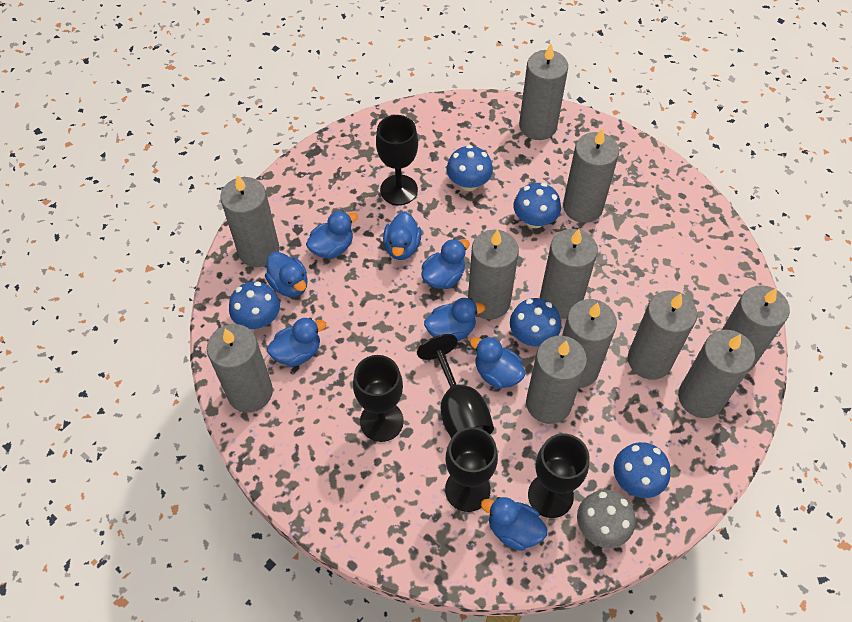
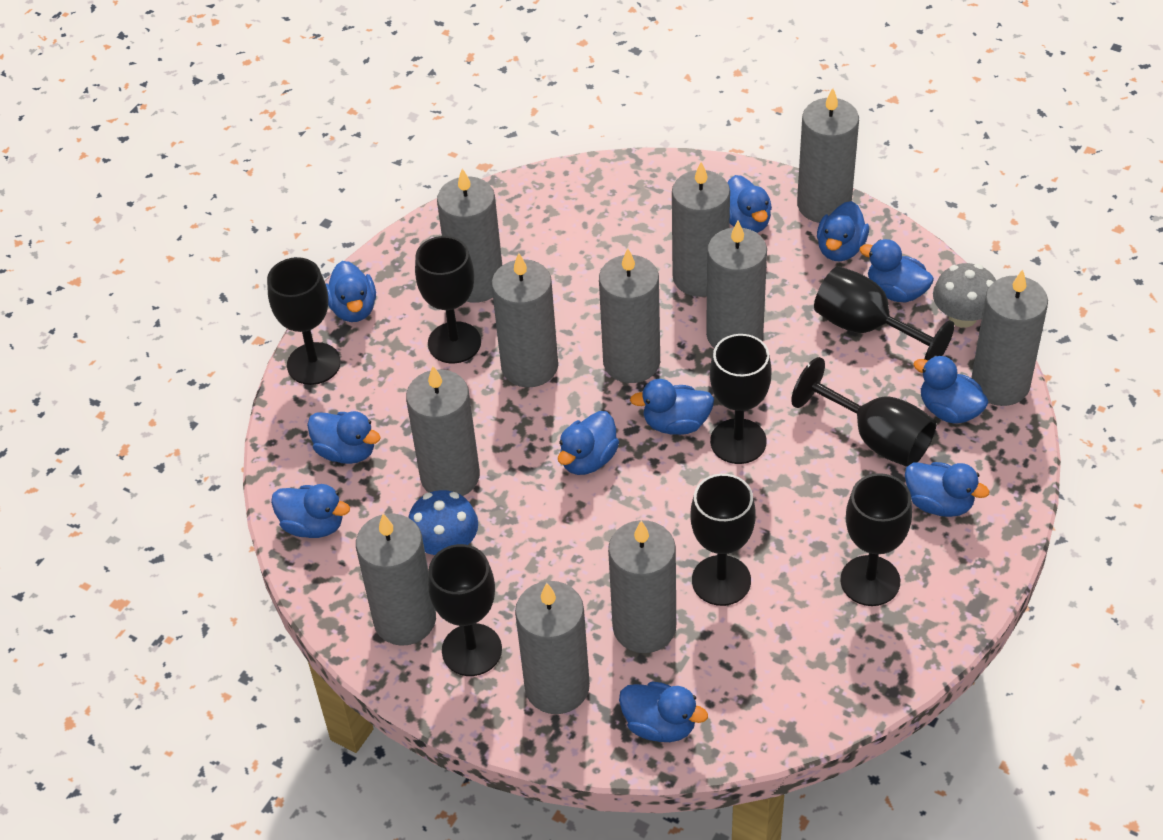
black goblet: [353,355,404,442] [376,115,418,205] [417,334,494,439] [445,427,498,512] [528,433,590,518] = 5 -> [267,257,341,385] [415,236,481,363] [428,544,502,676] [690,474,756,606] [710,334,772,464] [791,357,936,467] [814,266,954,361] [840,473,912,606] = 8
blue duck: [265,252,308,297] [267,317,326,367] [306,210,358,259] [383,211,422,260] [421,239,470,289] [424,298,486,341] [470,336,526,389] [481,497,548,551] = 8 -> [271,484,350,538] [307,411,381,464] [326,261,376,322] [558,411,619,475] [619,681,708,742] [630,379,714,435] [728,175,772,233] [817,201,869,261] [859,239,934,302] [905,462,989,517] [913,355,988,424] = 11
blue mushroom: [229,282,280,329] [446,145,493,191] [510,298,561,347] [513,183,561,228] [613,442,671,498] = 5 -> [408,490,478,555] = 1

